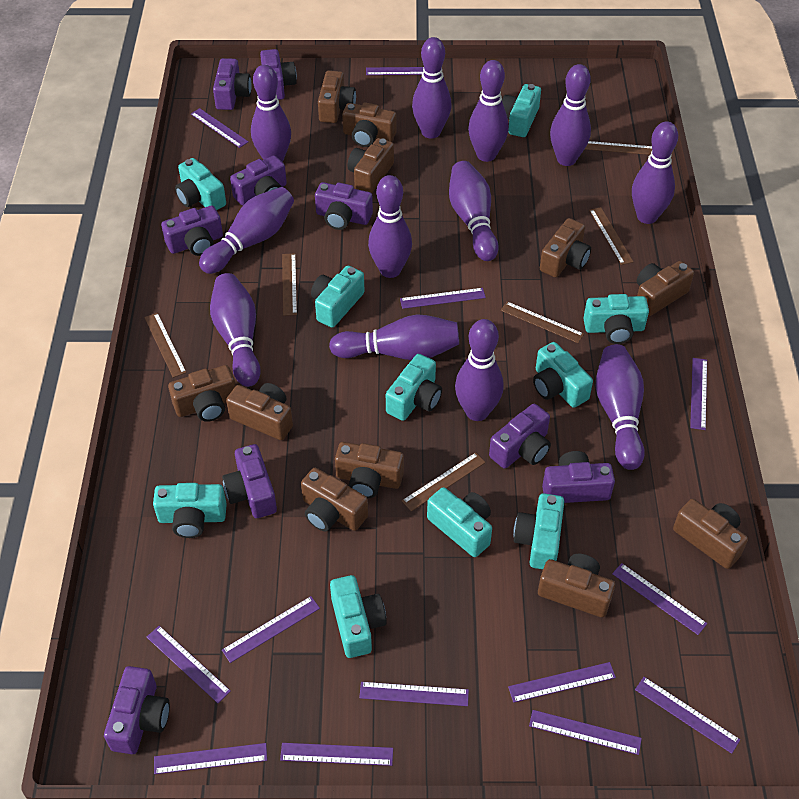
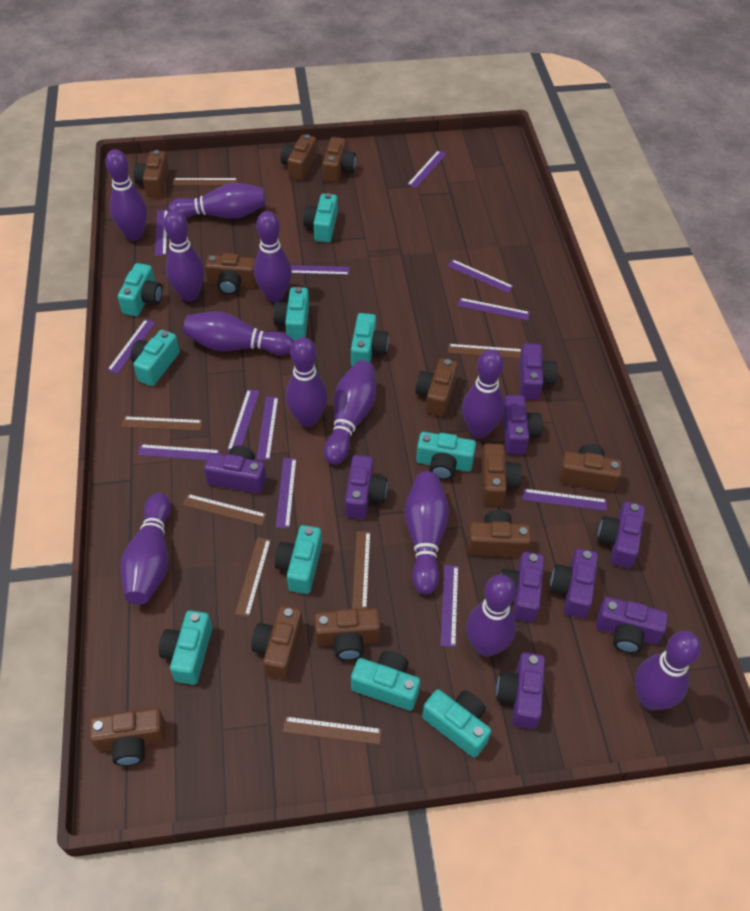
brown ruler: [144,313,187,378] [282,253,297,316] [402,453,486,511] [501,302,584,343] [585,141,652,155] [589,207,633,265] = 6 -> [121,416,203,431] [172,178,238,185] [183,494,267,525] [235,537,271,617] [283,716,382,745] [352,531,371,609] [448,344,522,358] = 7
purple ruler: [147,626,231,703] [154,743,267,774] [191,108,248,148] [222,596,320,663] [280,743,393,766] [359,682,469,706] [366,67,424,75] [400,288,486,309] [508,662,616,703] [529,710,642,755] [612,563,707,635] [635,677,740,754] [690,358,707,430] = 13 -> [107,319,156,374] [138,444,220,460] [155,210,168,256] [227,389,260,451] [256,397,279,460] [276,458,297,528] [291,265,350,275] [407,151,446,188] [440,565,459,647] [447,260,514,293] [457,298,530,320] [523,489,607,511] = 12

